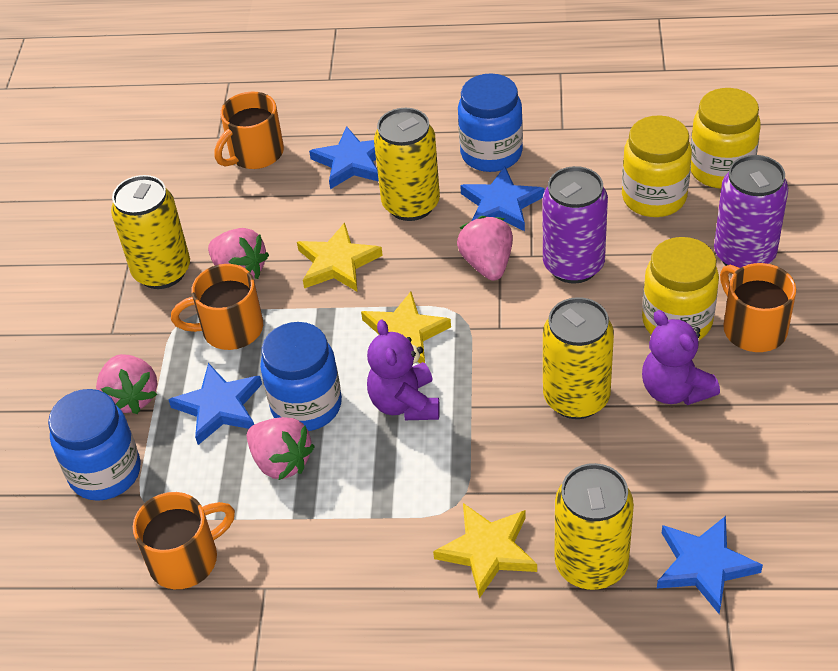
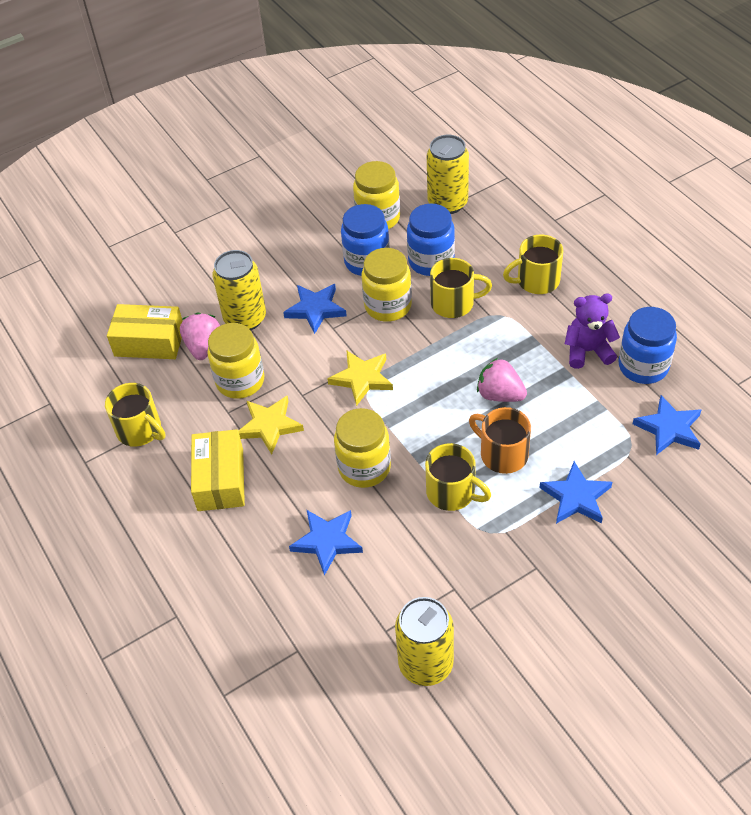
orange mug: [133,492,235,589] [171,264,263,350] [215,91,284,169] [720,263,796,352] = 4 -> [469,407,531,474] = 1
pink strawberry: [96,354,157,414] [208,228,269,279] [247,417,315,480] [457,216,513,281] = 4 -> [180,313,220,360] [477,358,527,402] = 2
purple can: [543,166,608,284] [714,155,788,268] = 2 -> none = 0
purple teddy bear: [367,320,440,420] [642,310,720,405] = 2 -> [565,294,620,369] = 1
yellow box: none = 0 -> [107,304,183,359] [191,429,245,511] = 2
yellow can: [111,175,190,289] [374,108,440,221] [543,297,614,419] [554,463,634,590] = 4 -> [213,250,266,330] [395,597,454,686] [427,135,469,214] = 3
yellow jar: [622,115,692,217] [642,237,719,340] [691,88,761,188] = 3 -> [207,323,264,399] [334,408,391,488] [353,161,400,229] [362,248,412,322] = 4
yellow mug: none = 0 -> [105,383,165,447] [425,443,491,511] [430,258,492,318] [503,235,563,294] = 4
yellow star: [297,222,383,291] [361,292,451,363] [433,503,537,598] = 3 -> [239,396,304,455] [327,350,393,406] = 2

